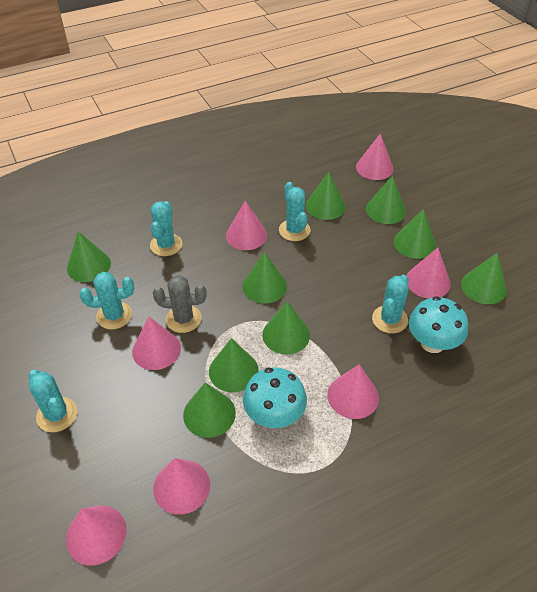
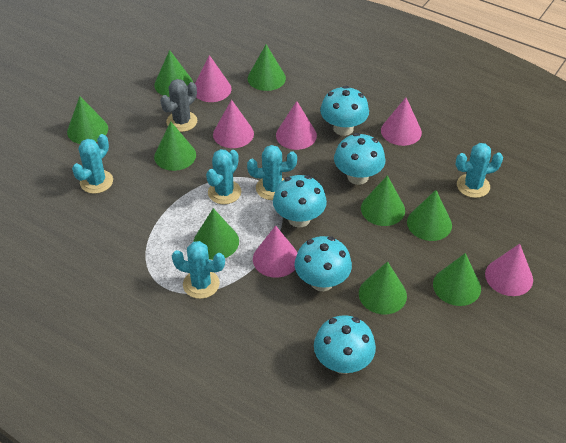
pink cone: [66,506,127,566] [132,317,181,370] [153,458,210,515] [226,201,267,250] [327,364,379,419] [356,134,394,180] [407,248,451,299] = 7 -> [195,55,232,102] [213,100,254,148] [253,225,298,278] [276,101,317,150] [381,98,422,146] [485,244,533,296] = 6
turquoise mushroom: [243,368,307,428] [409,296,468,353] = 2 -> [273,175,327,228] [294,236,352,291] [314,315,376,374] [320,86,369,136] [334,133,386,185] = 5

